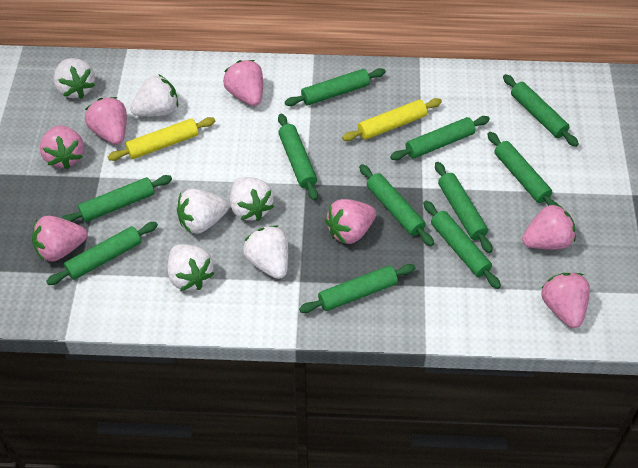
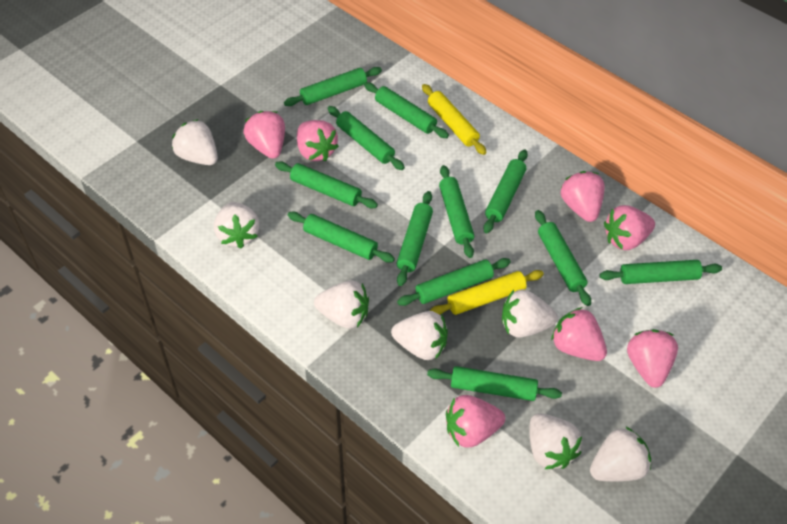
green rolling pin: [46,222,158,285] [62,175,172,222] [278,114,318,201] [285,68,386,106] [299,264,415,313] [359,164,434,246] [390,116,490,160] [423,201,501,289] [435,162,492,253] [487,132,557,206] [503,74,579,147] = 11 -> [275,161,378,208] [284,67,382,106] [288,212,395,263] [328,106,405,170] [364,82,449,138] [397,191,433,286] [397,258,511,306] [427,366,562,401] [439,165,474,258] [483,150,528,233] [535,210,591,306] [600,260,722,284] = 12
white strawberry: [54,58,95,99] [130,74,178,116] [168,244,214,291] [177,189,229,234] [230,177,274,221] [243,225,288,279] = 6 -> [172,119,218,165] [214,202,260,248] [314,280,369,329] [391,311,448,360] [502,289,558,338] [529,413,582,469] [590,426,651,482] = 7

